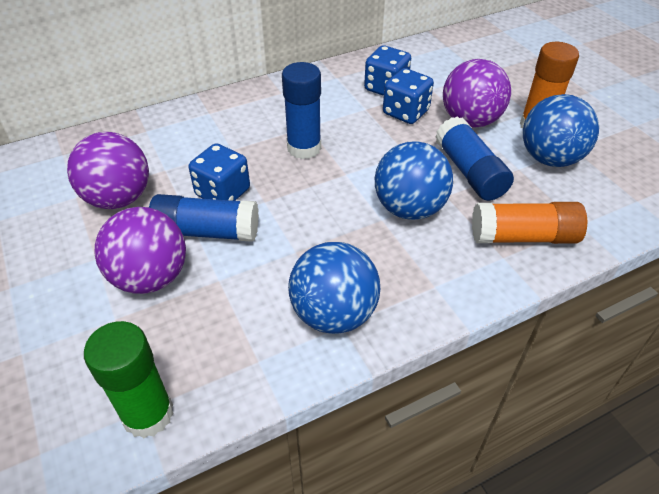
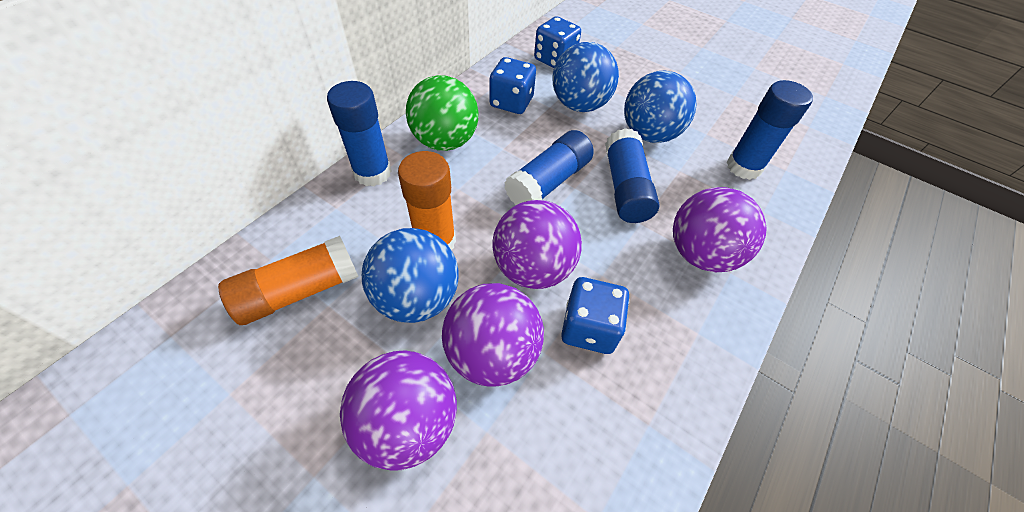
blue glue stick: [149,194,259,242] [282,62,321,159] [435,116,514,201] = 3 -> [327,81,392,187] [504,130,594,206] [605,128,660,223] [726,80,813,180] = 4
green ball: none = 0 -> [406,75,479,151] = 1
green glue stick: [84,321,174,438] = 1 -> none = 0
purple ball: [67,132,149,209] [94,207,186,294] [443,59,511,128] = 3 -> [340,350,457,471] [442,283,544,387] [493,200,582,289] [673,187,767,272] = 4

